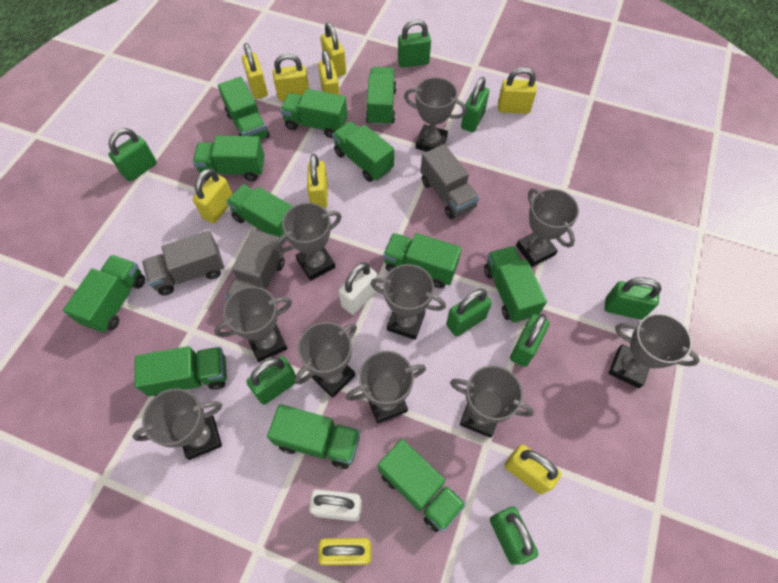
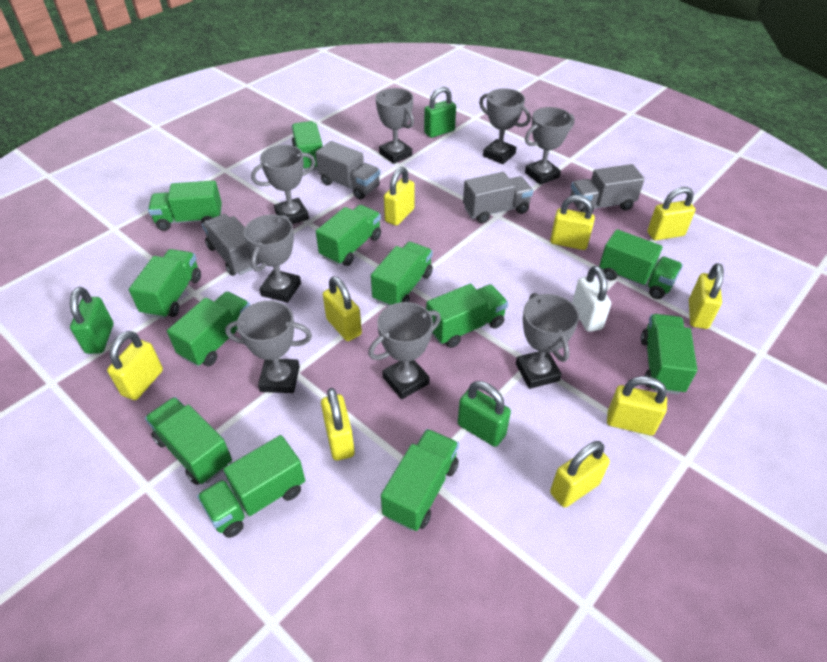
green padlock: [108,128,157,182] [246,356,296,405] [398,19,431,68] [446,289,492,336] [461,77,489,132] [490,506,538,565] [510,314,550,367] [604,277,661,320] = 8 -> [70,287,113,354] [424,87,456,138] [458,381,511,447] = 3
grey trophy: [133,388,222,460] [214,286,292,362] [274,203,342,281] [295,322,357,398] [346,351,426,423] [371,264,446,340] [404,77,467,152] [450,365,534,438] [516,188,579,267] [609,313,700,388] = 10 -> [225,301,312,393] [244,215,301,303] [251,145,316,224] [368,302,441,399] [375,88,414,164] [479,88,531,164] [516,293,579,389] [525,107,575,185] = 8
grey truck: [142,231,224,295] [225,230,285,300] [421,144,479,219] = 3 -> [202,214,260,276] [315,141,380,200] [463,172,533,223] [570,164,645,213] = 4
white padlock: [309,489,362,521] [339,262,378,315] = 2 -> [572,266,611,332] = 1

